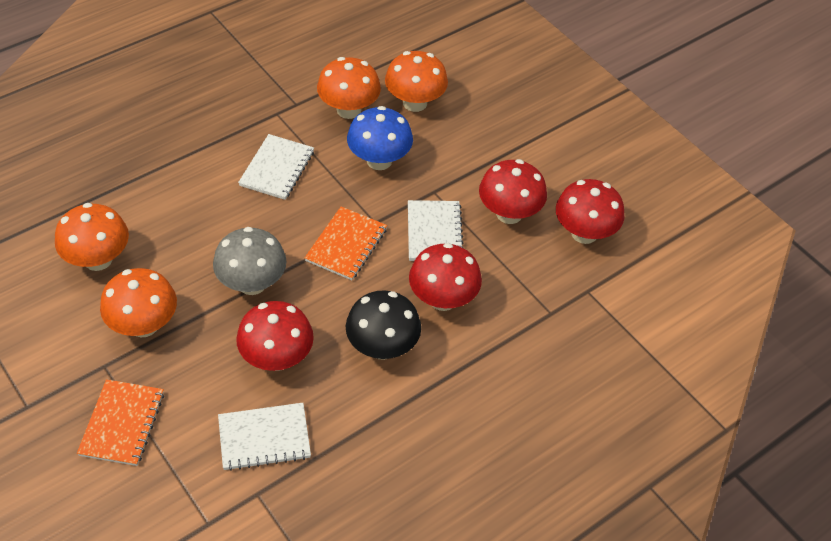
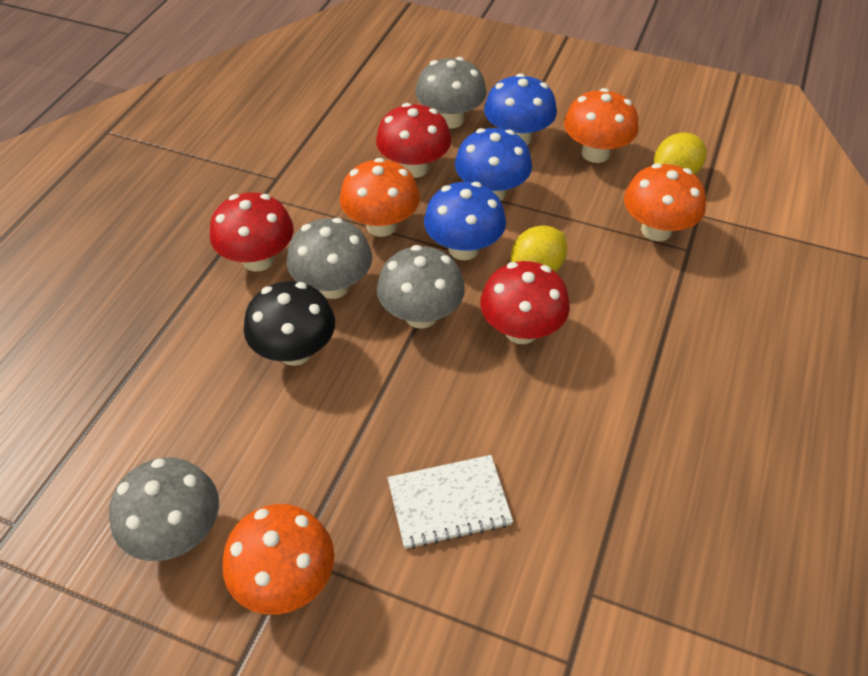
blue mushroom: [347,106,413,170] = 1 -> [424,182,506,260] [455,128,532,201] [484,73,557,145] = 3
grey mushroom: [213,227,287,295] = 1 -> [109,457,219,561] [287,218,372,299] [377,245,465,329] [415,57,486,129] = 4
orange notebook: [77,379,164,466] [305,207,387,280] = 2 -> none = 0
red mushroom: [236,301,314,371] [409,243,482,311] [479,159,547,224] [556,179,624,244] = 4 -> [210,192,294,272] [376,103,451,178] [480,261,570,344] = 3
white notebook: [218,403,311,471] [238,134,314,200] [408,200,463,261] = 3 -> [388,455,513,549] = 1
yellow lemon: none = 0 -> [511,225,567,272] [654,133,706,175] = 2

